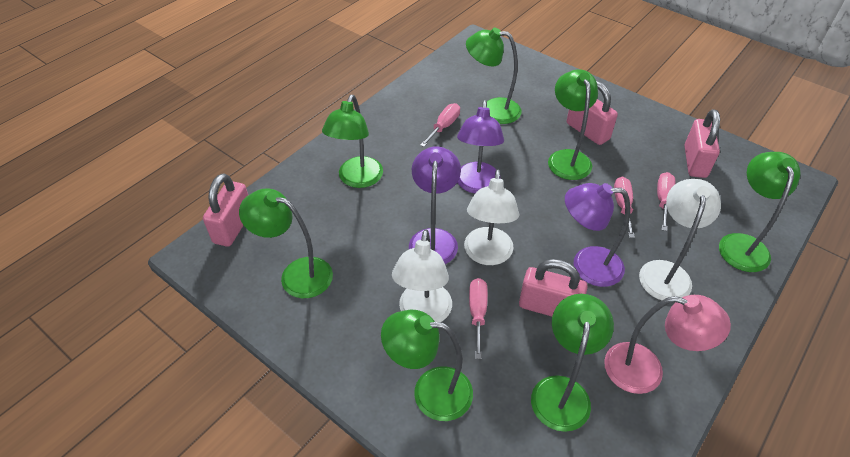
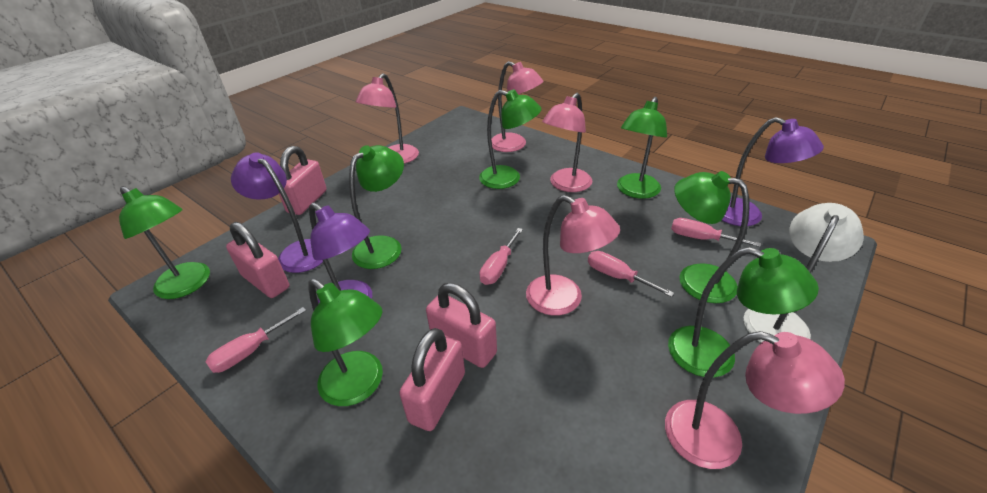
pink lamp: [604,295,731,394] = 1 -> [356,73,419,164] [491,61,543,152] [526,195,620,316] [542,93,592,192] [665,331,845,469] = 5
white lamp: [392,230,452,322] [464,170,519,265] [639,179,721,300] = 3 -> [744,203,864,343] = 1

